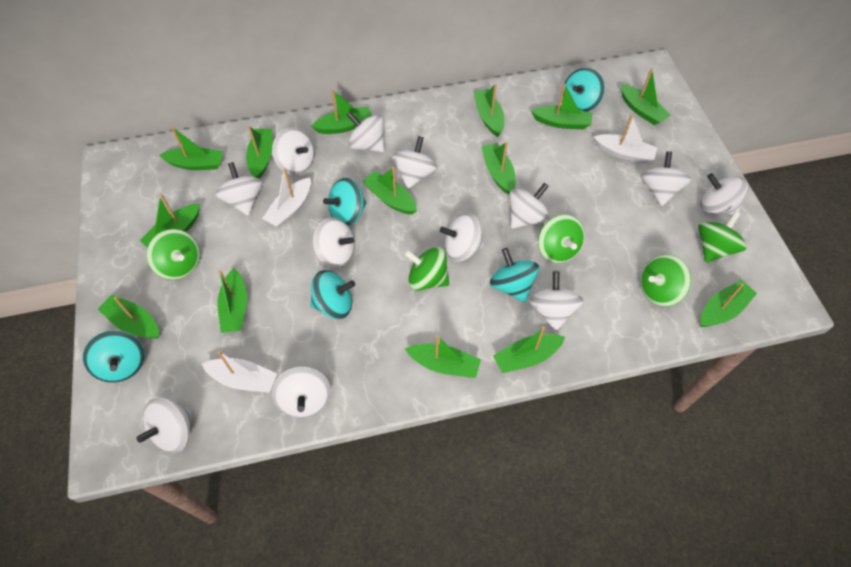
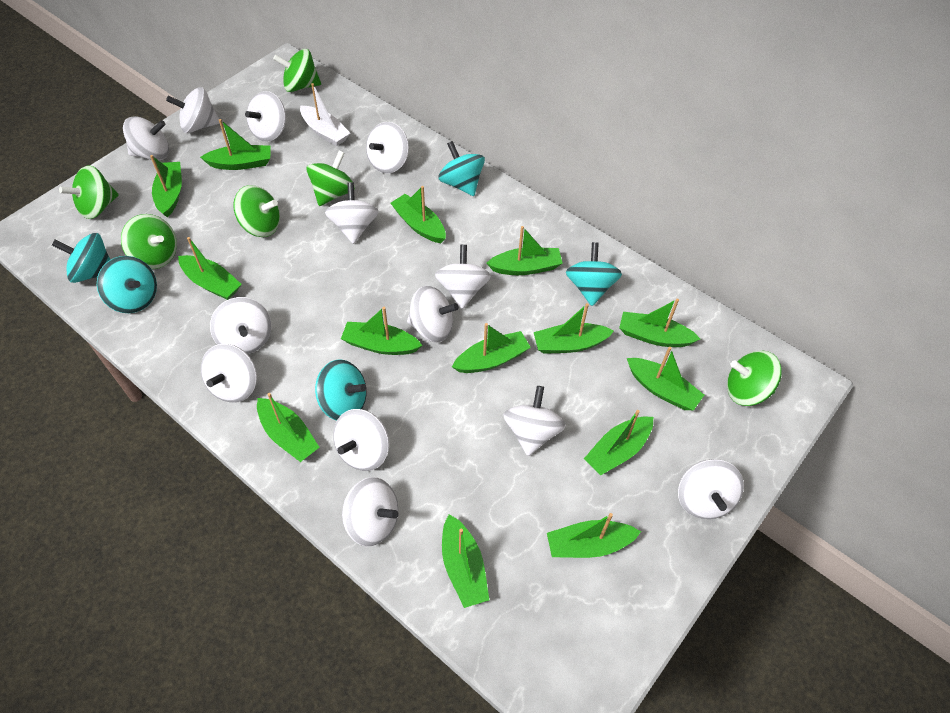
green spinning top: [146,229,200,280] [404,247,449,291] [538,214,585,263] [640,254,691,307] [698,211,747,262] = 5 -> [59,165,118,219] [121,214,177,269] [233,185,280,237] [273,49,321,92] [306,151,355,206] [727,350,782,406] = 6
white boat: [202,351,277,393] [262,168,311,227] [594,114,657,163] = 3 -> [300,83,350,146] = 1
white spinning top: [137,397,193,452] [215,162,263,216] [272,128,314,175] [272,366,331,418] [313,218,355,268] [347,111,384,152] [392,136,437,189] [440,213,484,262] [509,183,550,228] [529,271,584,331] [641,151,691,206] [700,173,748,215] = 12 -> [123,116,169,160] [166,87,220,133] [201,344,257,403] [210,297,271,354] [245,91,286,142] [325,182,379,244] [333,409,389,471] [342,477,399,546] [366,122,409,174] [407,286,459,342] [435,245,491,309] [503,386,566,456] [678,459,744,519] = 13

